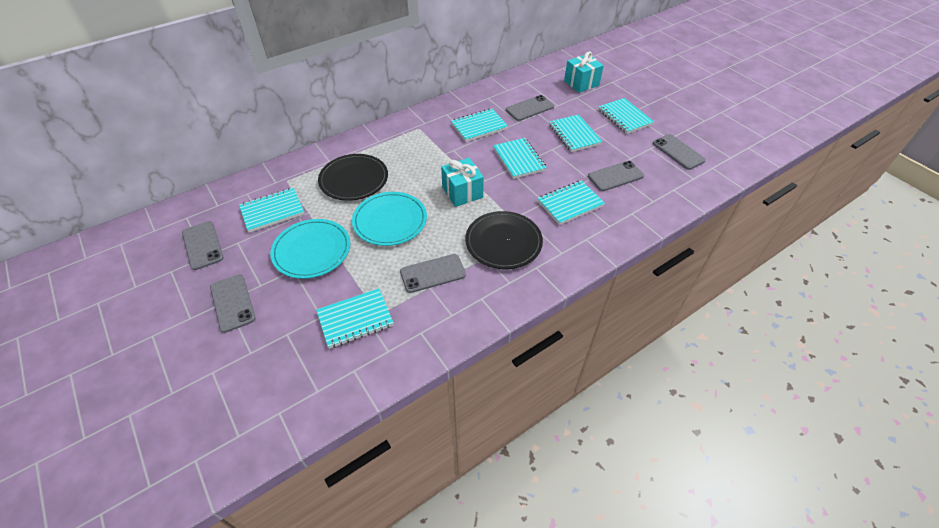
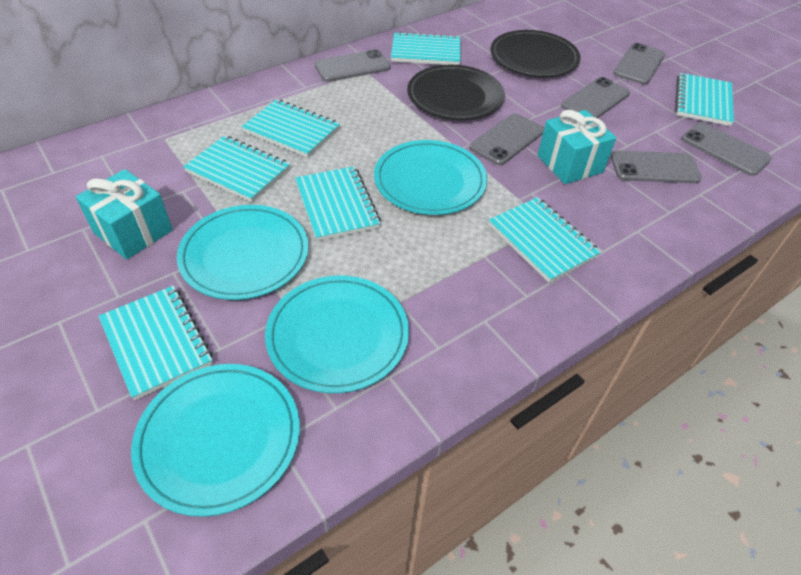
turquoise plate: [270,219,350,279] [352,192,427,246] = 2 -> [131,364,300,517] [177,205,309,300] [265,276,409,393] [374,140,487,215] = 4

